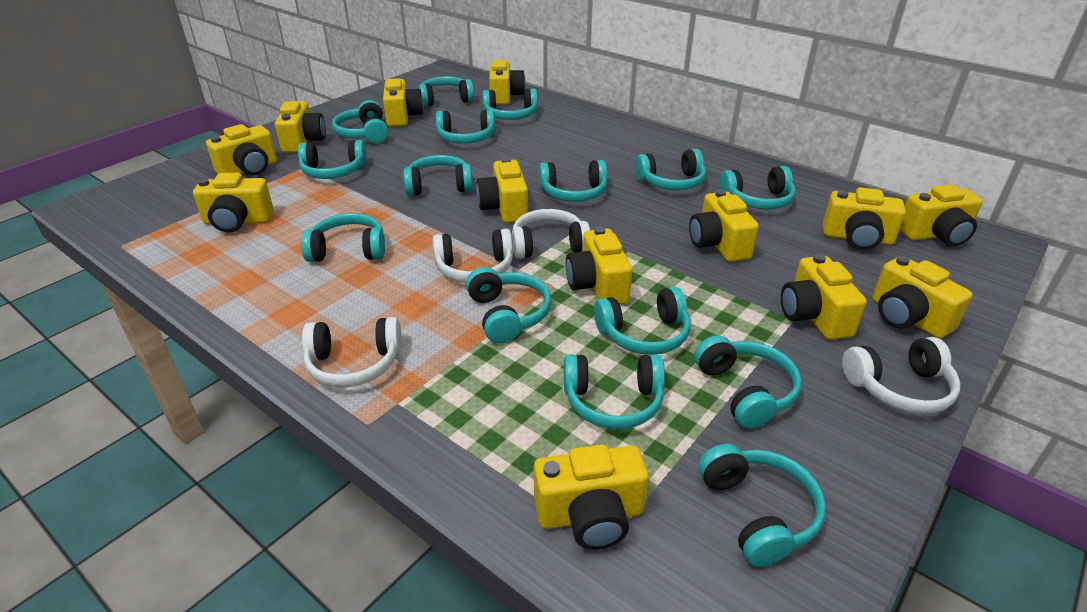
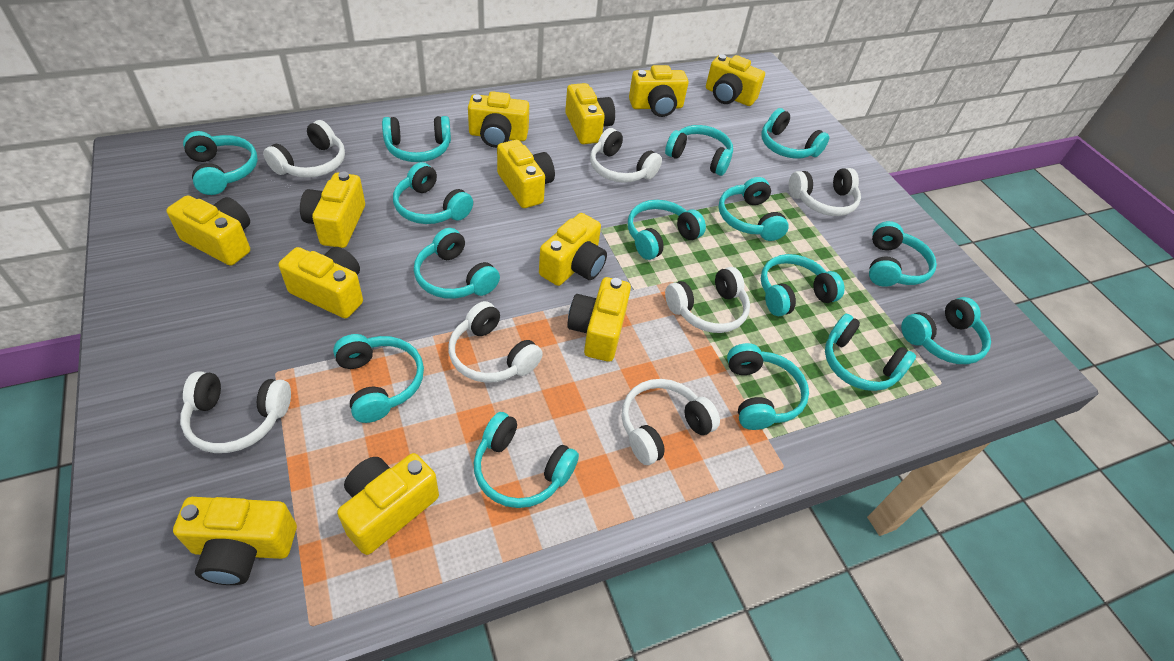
white headphones: [302,317,402,387] [432,229,513,283] [512,209,590,259] [842,337,961,414] = 4 -> [180,371,291,453] [263,120,345,178] [449,301,543,383] [590,128,662,183] [622,379,720,465] [665,267,750,333] [789,168,861,216] = 7
yellow camera: [193,173,274,233] [206,124,277,176] [275,101,326,153] [383,78,424,127] [476,157,528,223] [489,60,526,105] [534,444,649,550] [566,227,633,305] [689,190,759,262] [781,254,867,340] [823,187,906,250] [872,256,973,338] [900,184,983,246] = 13 -> [166,195,250,266] [173,497,297,585] [279,247,363,318] [300,172,365,248] [337,453,439,555] [468,91,529,148] [497,140,555,208] [539,213,607,286] [565,83,615,144] [567,277,631,362] [629,65,688,117] [706,54,765,106] = 12

